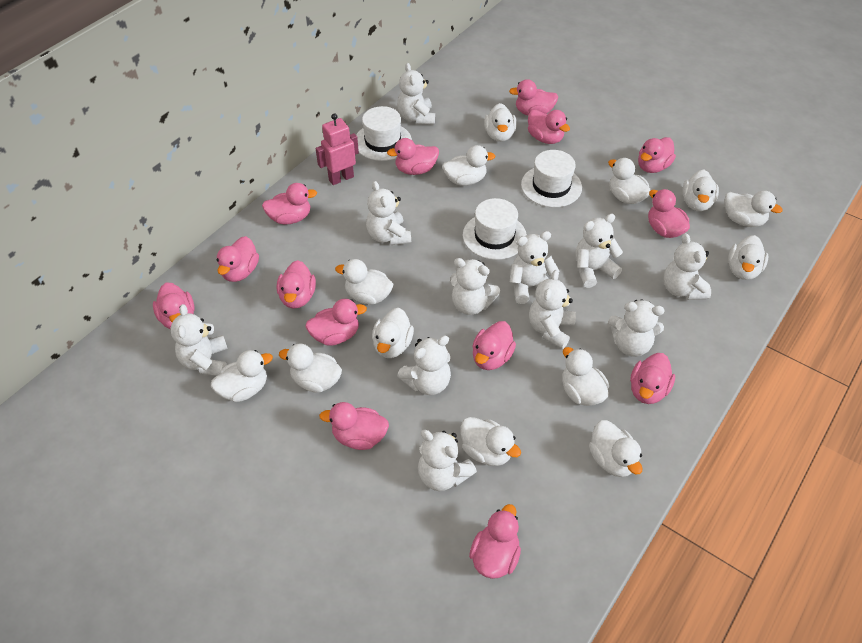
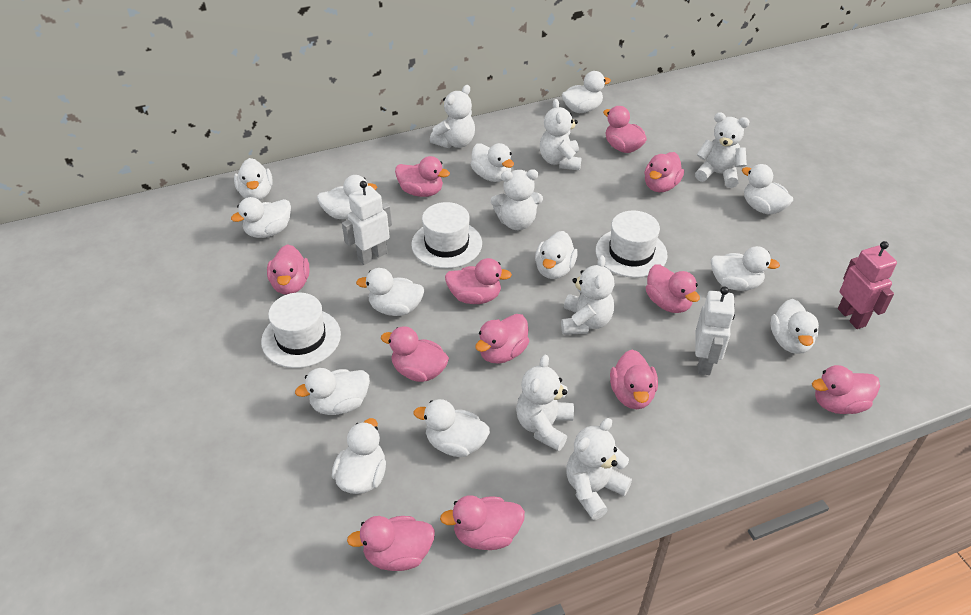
pink duck: [153,283,195,329] [217,236,259,282] [262,183,317,225] [277,260,316,309] [305,299,367,346] [319,402,389,450] [387,138,439,175] [469,504,521,579] [472,321,516,370] [509,79,558,115] [528,109,570,144] [630,353,675,404] [638,137,676,173] [648,189,690,238] = 14 -> [267,244,310,295] [347,516,435,571] [381,326,449,382] [395,156,450,197] [440,495,525,550] [445,258,512,304] [475,314,529,364] [603,106,647,153] [610,350,658,409] [644,152,684,192] [646,265,700,313] [812,365,880,414] = 12
white robot: none = 0 -> [342,181,392,265] [695,287,735,375] = 2
white teddy bear: [170,304,228,376] [366,181,411,245] [397,63,435,124] [397,336,451,395] [418,430,477,491] [450,258,500,315] [510,231,559,304] [529,270,576,349] [575,214,623,288] [608,299,665,357] [664,233,711,300] = 11 -> [430,85,475,148] [491,169,543,230] [516,355,574,451] [540,99,581,170] [561,255,614,335] [566,418,632,520] [695,112,750,188] = 7

